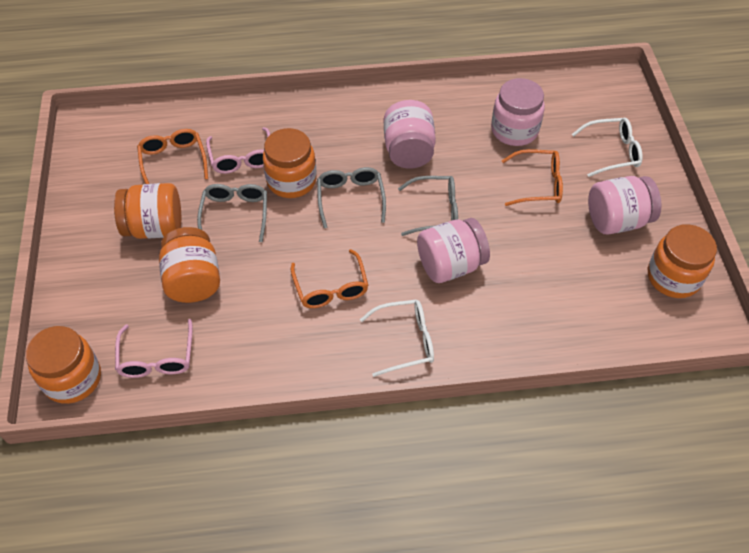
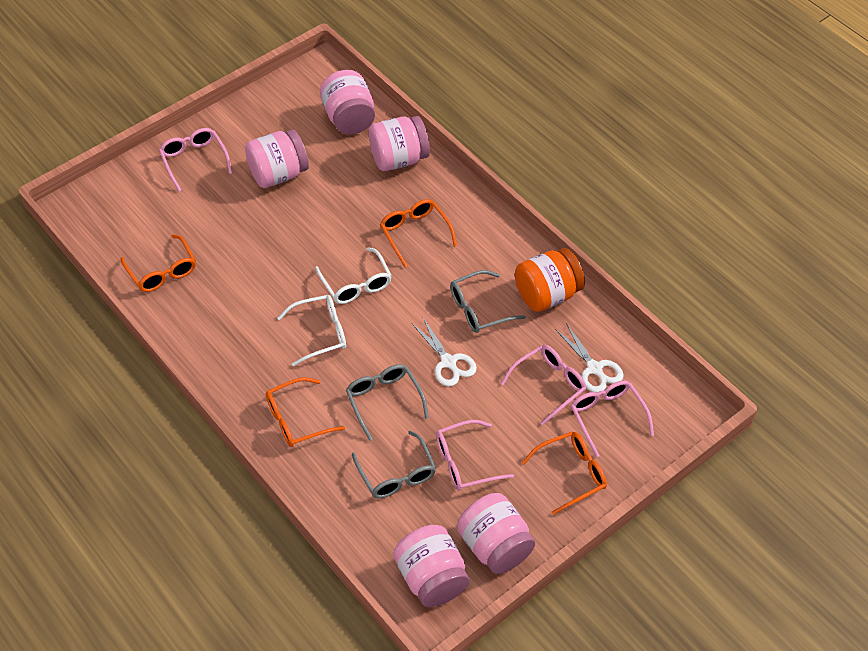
orange glasses: [137,129,208,184] [291,249,368,308] [502,149,563,206] = 3 -> [121,234,196,292] [266,377,345,447] [380,199,457,268] [522,431,607,515] = 4
orange jar: [26,326,101,404] [114,183,181,239] [159,227,220,303] [263,128,317,198] [648,224,717,298] = 5 -> [515,248,585,312] = 1
pink glasses: [115,319,193,378] [206,127,270,174] = 2 -> [159,128,232,192] [436,420,514,491] [501,345,586,425] [571,380,654,458] = 4
pink jar: [384,100,436,169] [417,218,490,283] [491,78,545,146] [588,176,662,235] = 4 -> [245,130,309,188] [320,70,375,134] [369,116,430,171] [394,525,469,607] [457,493,535,574] = 5
white scissors: none = 0 -> [412,318,477,386] [555,323,623,393] = 2

